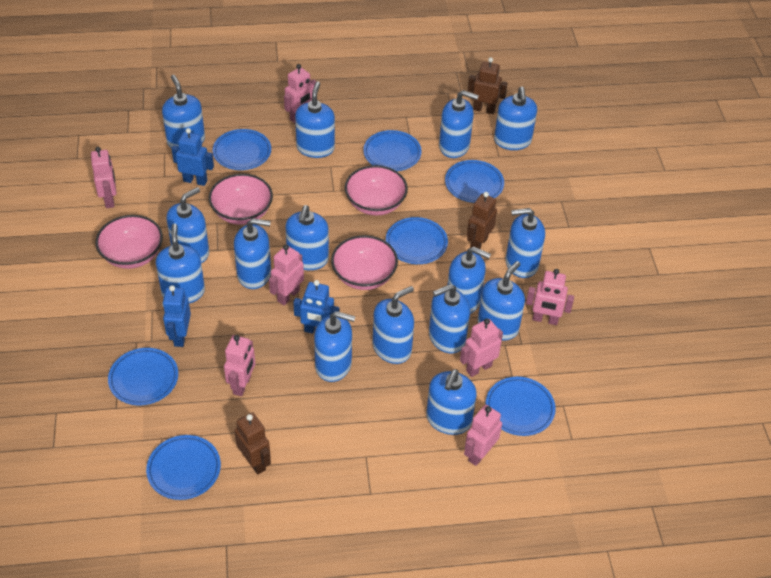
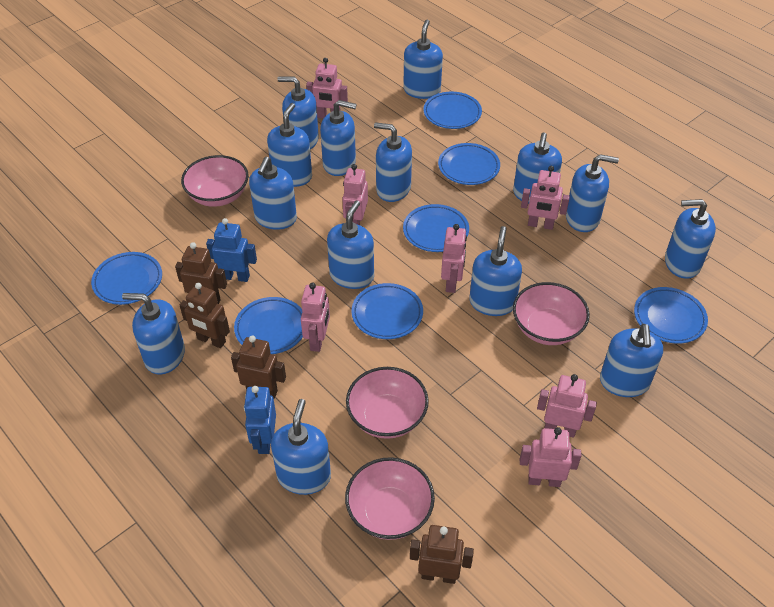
blue robot: [162,285,191,347] [172,128,214,186] [293,280,340,334] = 3 -> [206,218,257,282] [244,386,276,454] = 2
blue soap dispenser: [156,223,205,303] [162,75,205,148] [167,187,209,263] [234,218,271,289] [285,205,329,270] [295,82,335,158] [314,311,355,382] [373,286,414,364] [426,369,477,435] [429,284,470,353] [439,90,479,158] [448,247,491,314] [478,261,525,341] [494,87,537,150] [506,208,545,278] = 15 -> [122,293,185,374] [249,157,297,230] [267,103,312,187] [271,399,331,495] [277,76,319,150] [320,100,357,176] [327,200,374,289] [374,122,412,202] [403,19,443,99] [470,226,522,316] [513,132,562,204] [566,154,619,232] [600,324,663,397] [665,199,716,279] = 14
brown robot: [234,412,271,475] [467,192,497,249] [468,57,508,114] = 3 -> [175,242,227,304] [180,283,230,348] [231,335,286,399] [410,525,474,584] = 4

